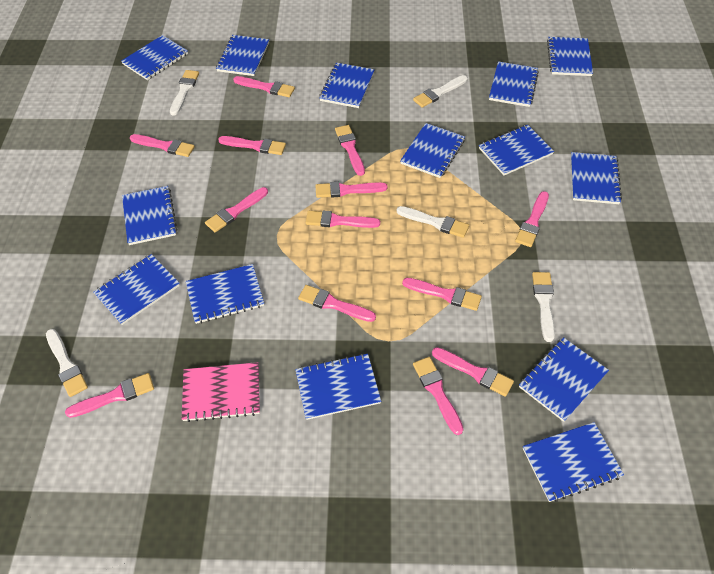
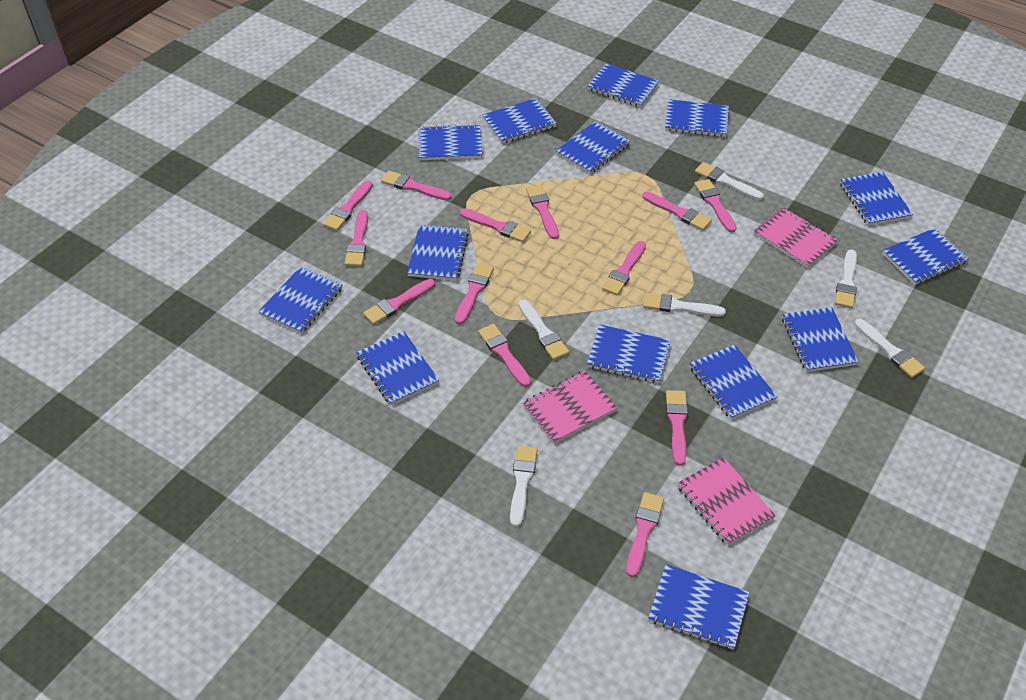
pink notebook: [182,362,260,422] = 1 -> [523,371,617,444] [677,457,776,546] [754,207,838,268] = 3
white brush: [46,329,88,397] [170,70,199,116] [396,206,469,238] [413,75,468,108] [532,272,555,342] = 5 -> [510,445,538,527] [519,299,569,360] [643,293,726,317] [695,162,764,200] [835,249,857,308] [854,319,925,378] = 6

